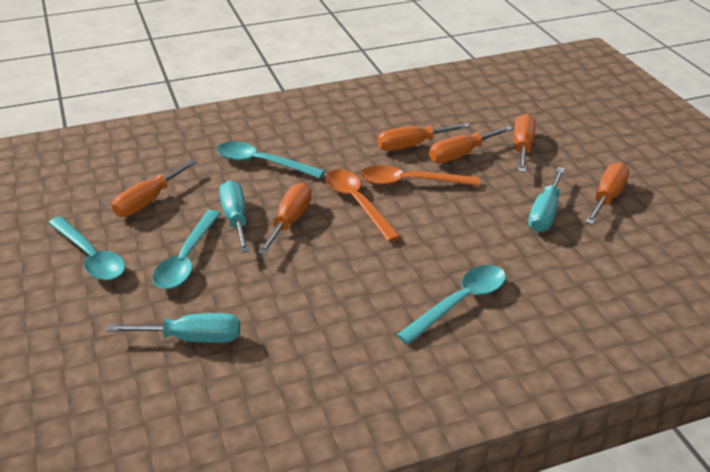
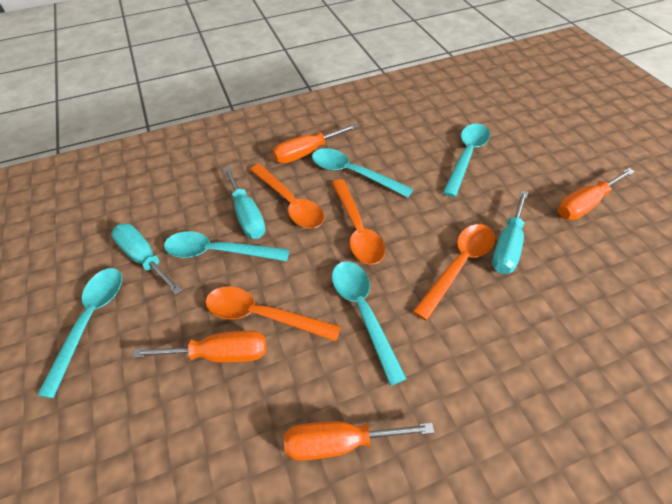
orange screwdriver: [112,160,197,217] [258,183,312,255] [377,123,470,151] [429,126,513,163] [514,114,536,172] [585,162,630,225] = 6 -> [133,331,266,363] [273,123,358,163] [284,422,434,461] [558,168,635,220] = 4
orange spoon: [326,169,401,242] [360,165,480,186] = 2 -> [205,286,341,341] [250,164,324,229] [332,179,385,265] [412,224,495,320] = 4
turquoise spoon: [48,216,125,281] [152,210,221,289] [217,141,325,178] [397,265,506,344] = 4 -> [37,268,122,398] [164,231,290,261] [312,148,413,198] [332,261,407,386] [443,123,490,197] = 5

